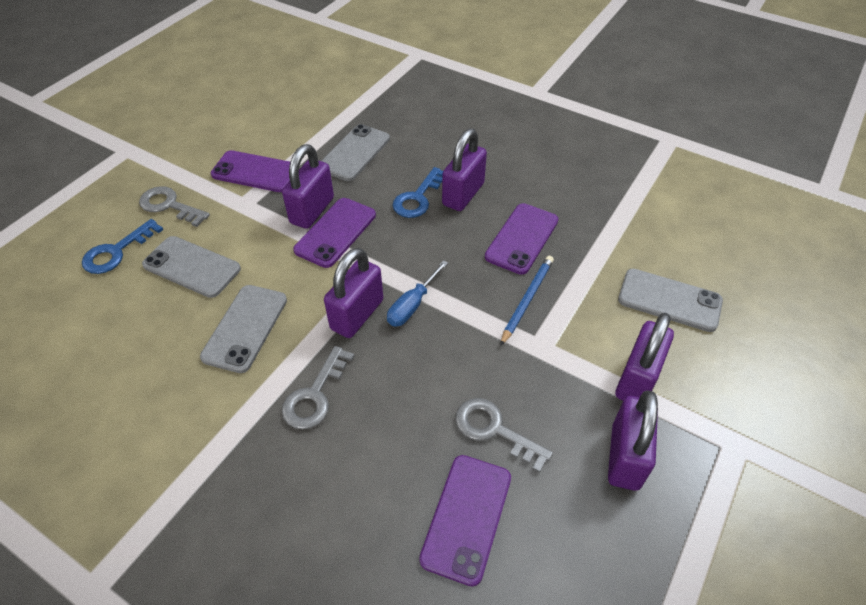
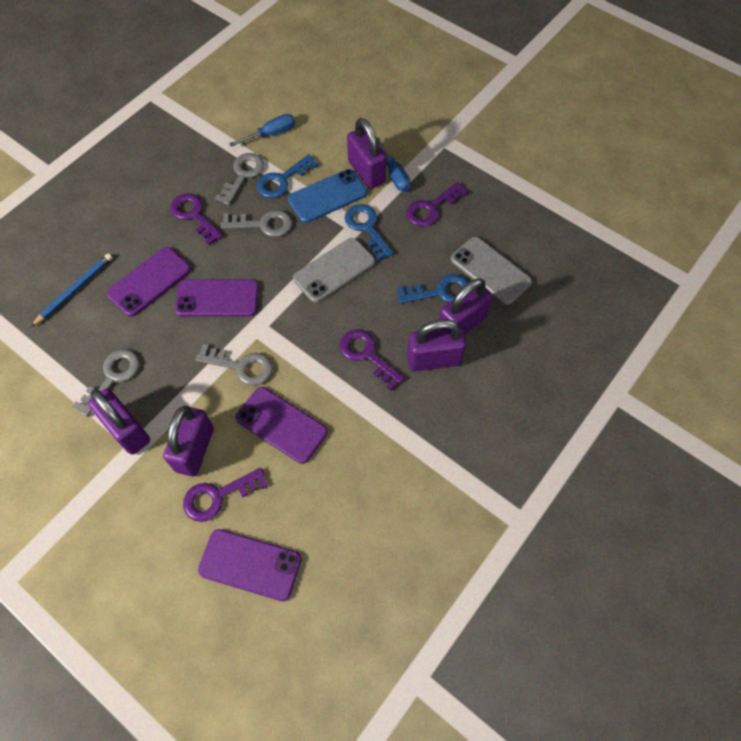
blue key: [82,219,163,274] [392,167,443,218] = 2 -> [257,154,319,198] [345,204,393,261] [397,274,469,304] = 3
blue phone: none = 0 -> [288,169,367,223] = 1
blue screwdriver: [387,260,448,327] = 1 -> [229,114,295,147] [377,137,411,192] = 2
grey key: [139,186,210,227] [282,346,355,430] [456,398,553,473] = 3 -> [73,349,140,417] [196,344,272,386] [215,153,264,205] [221,210,292,237] = 4
grey phone: [142,236,241,298] [200,285,287,373] [322,124,390,181] [618,269,723,332] = 4 -> [293,238,375,303] [451,237,532,305] = 2
purple key: none = 0 -> [170,193,223,245] [183,468,268,522] [339,329,405,391] [406,182,468,227] = 4

